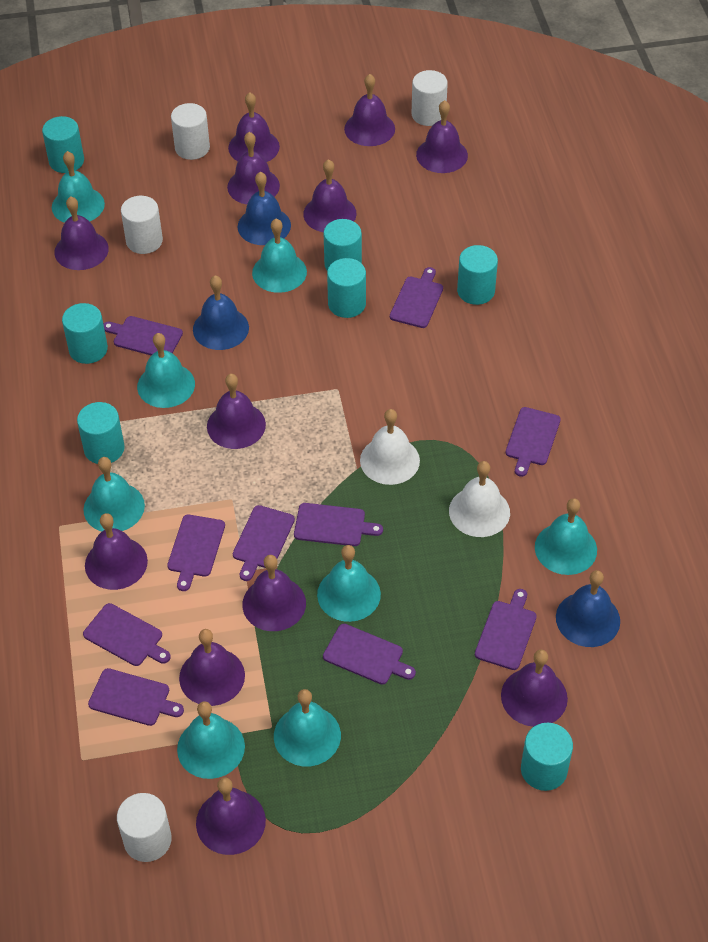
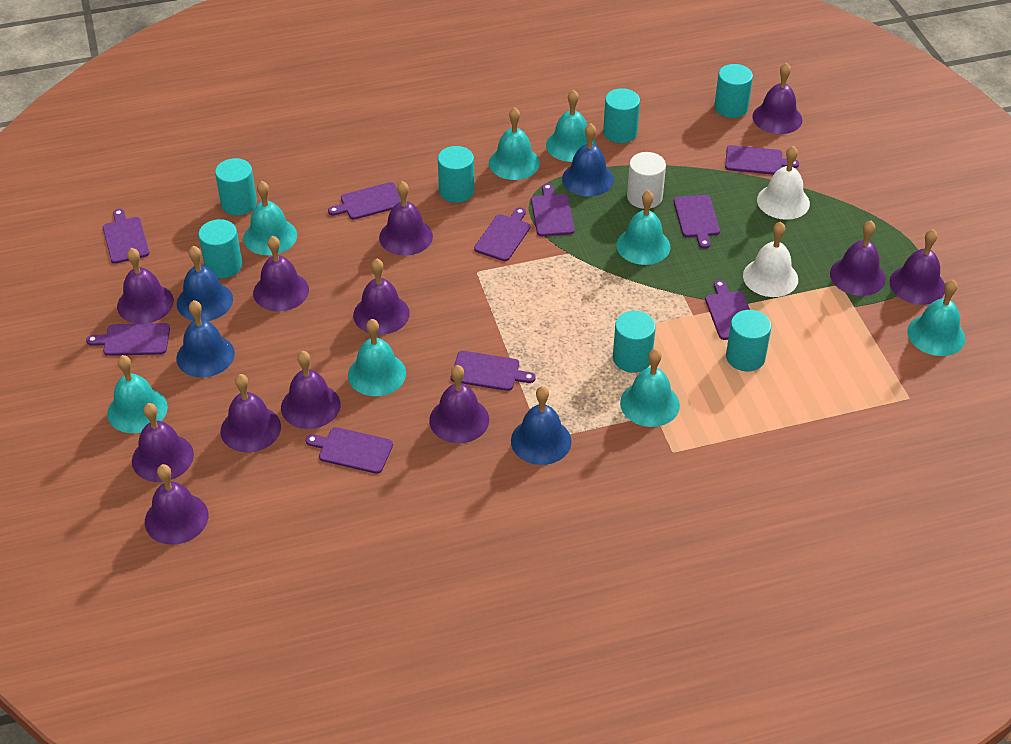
blue bell: [193,275,249,350] [238,172,291,245] [556,570,620,647] = 3 -> [176,300,235,377] [177,246,233,321] [511,386,572,465] [562,124,614,196] = 4
white cylinder: [117,793,172,862] [121,196,163,254] [171,103,210,160] [412,70,448,126] = 4 -> [627,152,666,209] = 1

